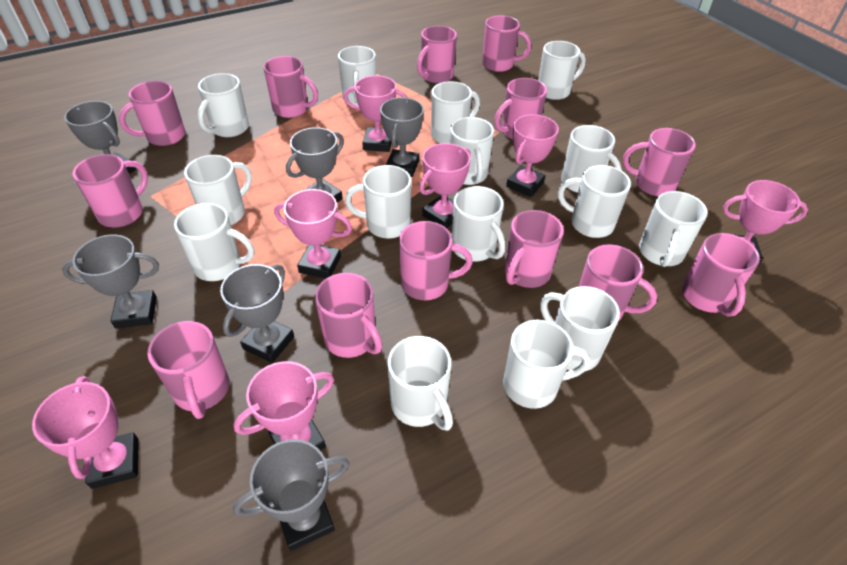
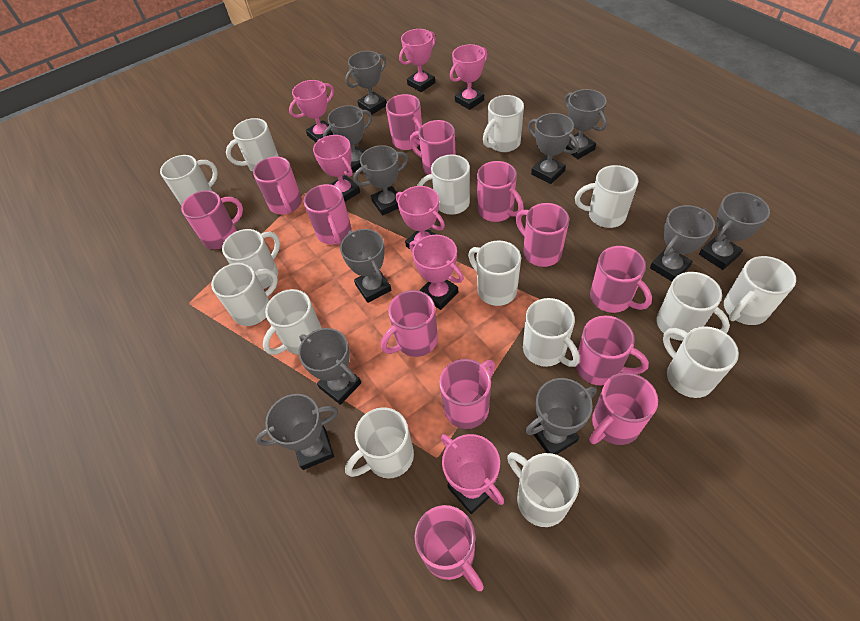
grey trophy: [62,234,159,328] [64,101,136,174] [220,264,294,363] [233,439,350,551] [286,127,344,202] [380,97,424,177] = 6 -> [256,394,338,470] [298,328,361,405] [323,105,372,173] [340,229,391,303] [345,51,387,115] [353,145,408,216] [525,378,597,455] [528,113,579,184] [565,89,607,159] [650,205,715,281] [699,192,770,270] = 11

